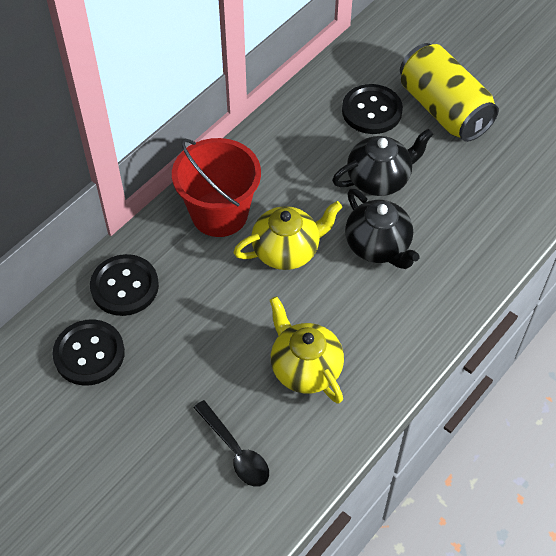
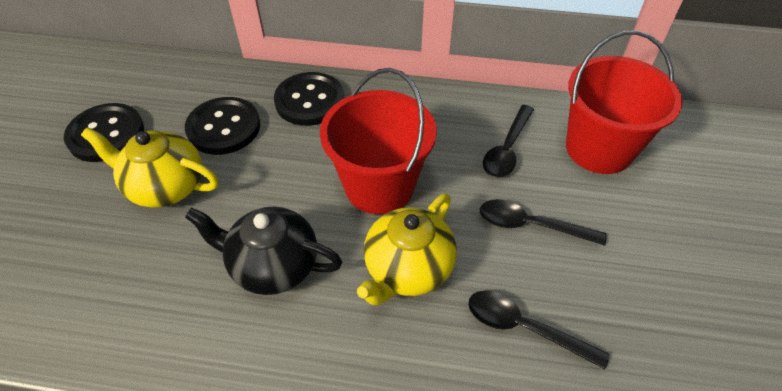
black spoon: [194,400,269,487] = 1 -> [468,291,610,369] [480,199,606,246] [483,105,534,178] = 3
black teapot: [332,128,434,196] [345,188,420,269] = 2 -> [185,207,342,295] = 1
red bucket: [172,138,261,237] = 1 -> [320,68,437,214] [566,30,683,174] = 2
yellow can: [400,43,499,142] = 1 -> none = 0

